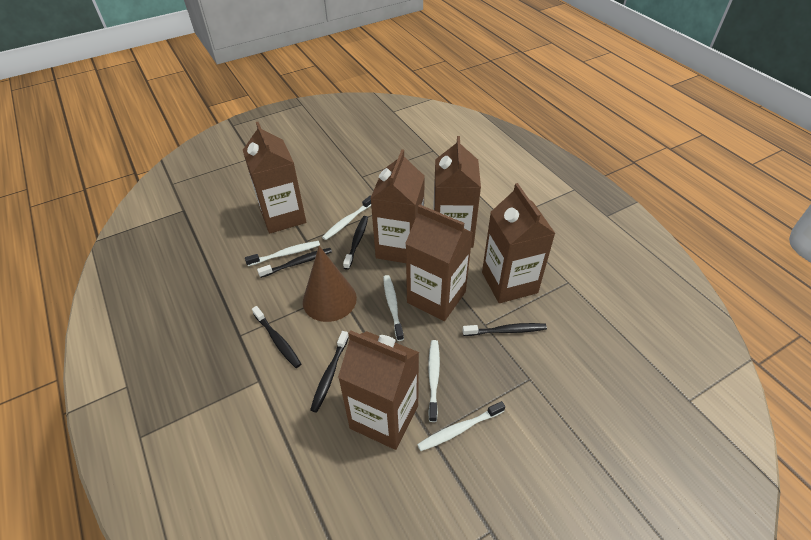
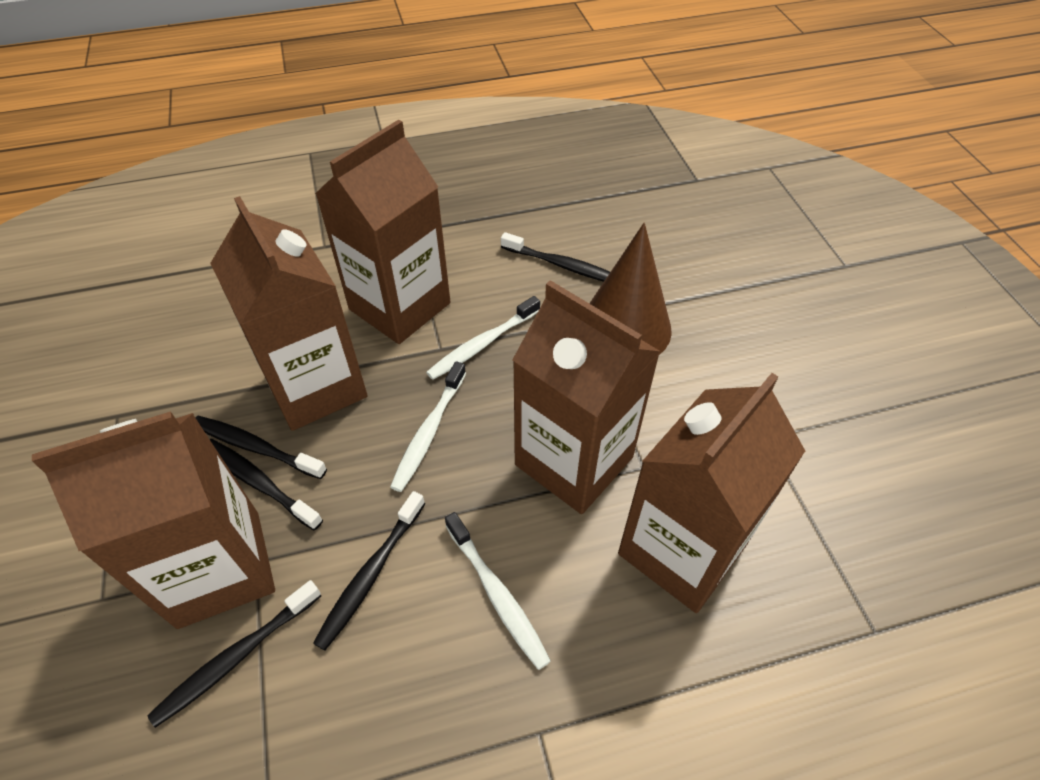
brown carton: [243,122,306,234] [338,330,419,450] [370,149,425,263] [405,204,473,321] [433,136,481,248] [482,183,556,303] = 6 -> [32,411,275,629] [210,196,368,431] [315,120,450,344] [513,280,661,514] [618,373,805,613] = 5
white toothbrush: [245,241,320,266] [322,196,371,240] [383,275,404,341] [417,401,505,451] [428,340,440,422] = 5 -> [390,361,466,492] [426,296,540,380] [445,512,551,670] = 3

